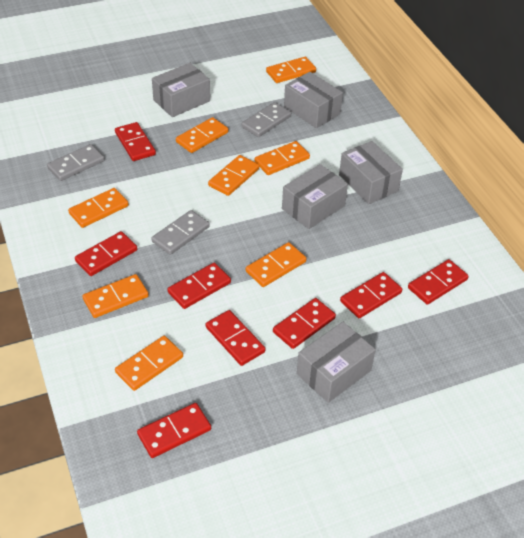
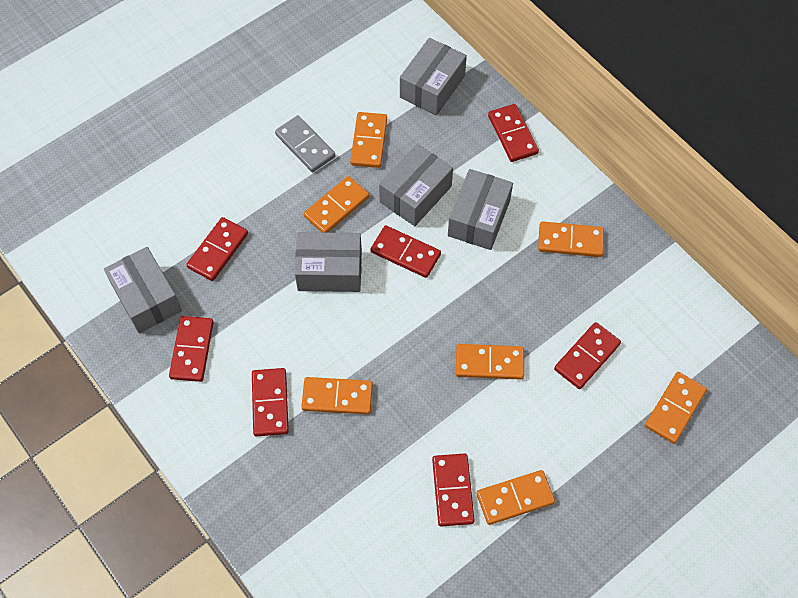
grey domino: [47,144,105,181] [151,210,210,255] [241,102,291,137] = 3 -> [275,115,335,172] = 1
orange domino: [68,188,129,228] [82,274,149,318] [115,336,183,391] [176,117,228,153] [208,155,259,196] [246,242,306,287] [255,141,310,175] [266,57,316,83] = 8 -> [301,377,373,414] [304,176,369,233] [350,112,387,168] [456,344,524,380] [476,470,555,525] [538,221,604,257] [645,372,707,444] = 7
red domino: [75,231,137,276] [115,122,156,161] [137,403,211,458] [168,263,231,309] [206,310,265,366] [273,298,336,349] [340,272,402,318] [408,259,469,305] = 8 -> [169,316,214,382] [186,217,248,281] [252,368,289,437] [370,225,441,278] [432,453,475,527] [488,104,539,162] [554,322,621,389] = 7

